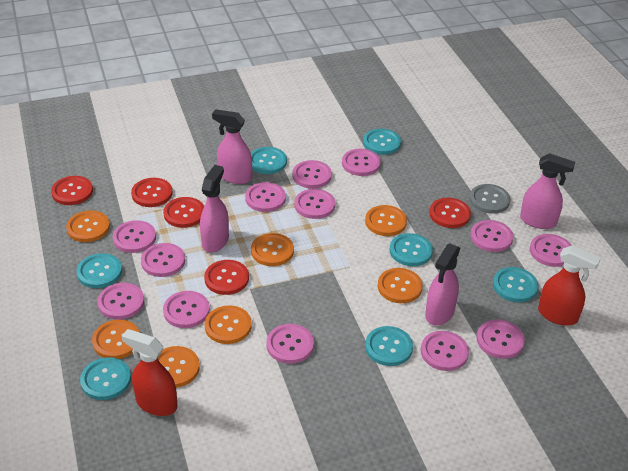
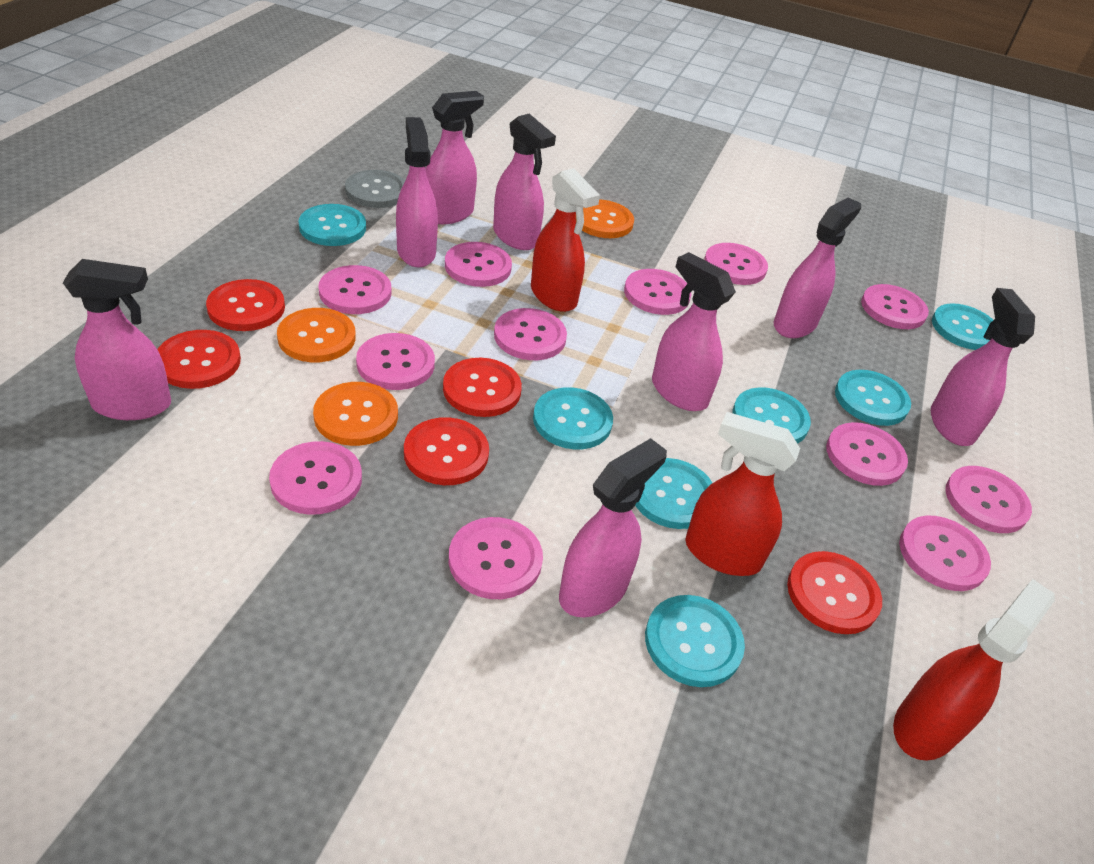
orange button: [66,210,110,242] [92,320,140,359] [158,346,200,388] [205,305,252,344] [251,233,294,266] [365,205,407,236] [378,268,423,303] = 7 -> [277,308,356,362] [313,382,398,446] [576,199,634,238] = 3
pink button: [97,283,144,320] [113,220,156,253] [141,243,185,277] [163,291,210,328] [245,182,286,212] [266,324,314,364] [292,160,332,189] [295,189,335,219] [342,149,381,176] [421,331,469,371] [470,220,513,252] [477,320,525,359] [530,234,572,267] = 13 -> [269,441,362,515] [319,265,391,314] [356,333,435,390] [445,242,512,287] [449,517,543,599] [494,308,567,360] [624,269,691,315] [704,243,768,285] [826,422,908,486] [861,284,929,329] [899,516,991,591] [945,466,1032,533] = 12
pink spray bottle: [200,165,229,253] [212,109,252,184] [425,243,460,326] [520,153,575,229] = 4 -> [63,259,171,420] [396,117,438,268] [426,91,484,224] [493,114,556,250] [559,438,667,617] [652,252,736,411] [774,197,861,338] [931,288,1035,446] = 8
red spray bottle: [121,329,177,416] [538,245,601,326] = 2 -> [531,168,600,312] [685,412,800,576] [893,579,1055,761] = 3

